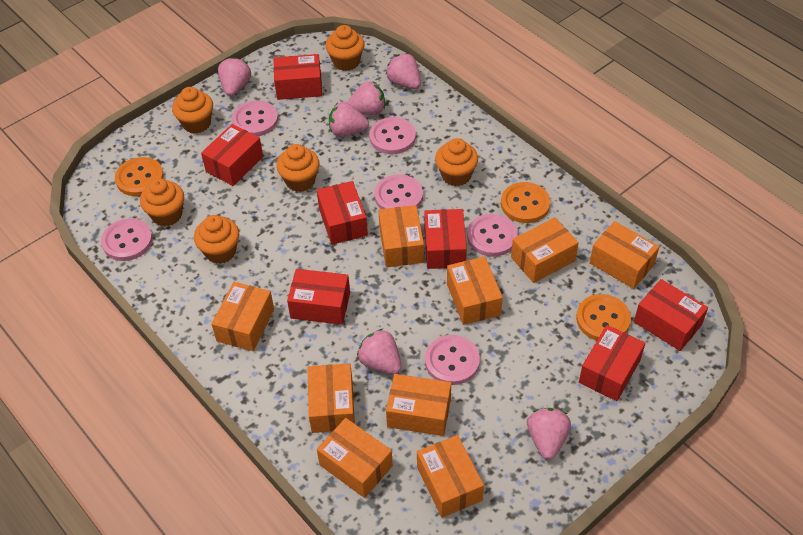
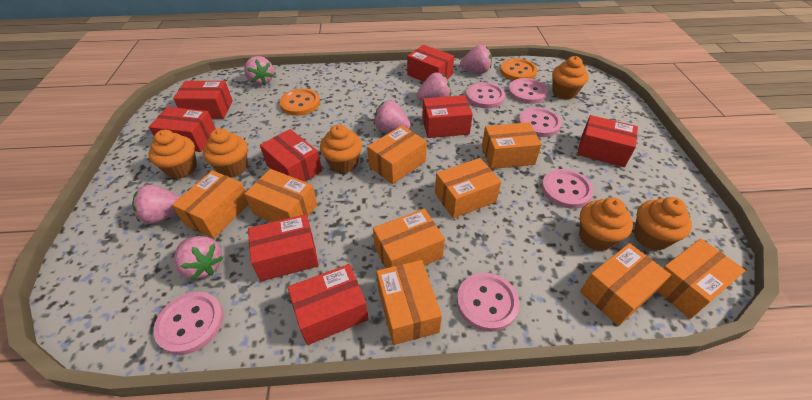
orange button: [115,157,164,196] [501,182,550,223] [576,294,631,340] = 3 -> [279,88,320,116] [500,58,537,80] = 2
red box: [201,124,263,186] [274,54,322,100] [287,269,350,325] [317,181,368,245] [424,209,467,269] [579,325,645,401] [634,279,708,351] = 7 -> [149,107,216,152] [173,81,233,119] [248,214,319,281] [260,129,322,182] [288,264,369,345] [407,45,454,82] [422,95,473,138] [577,115,638,167] = 8

